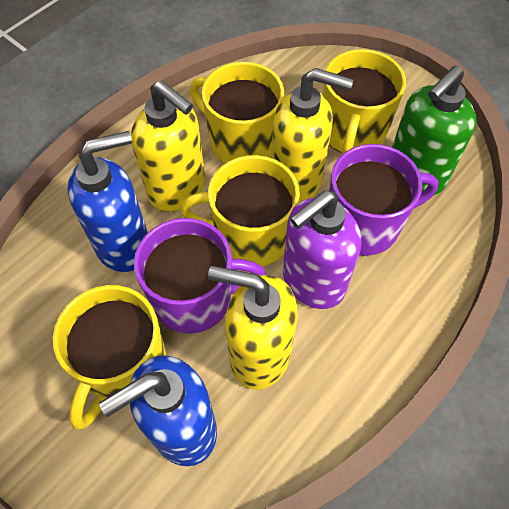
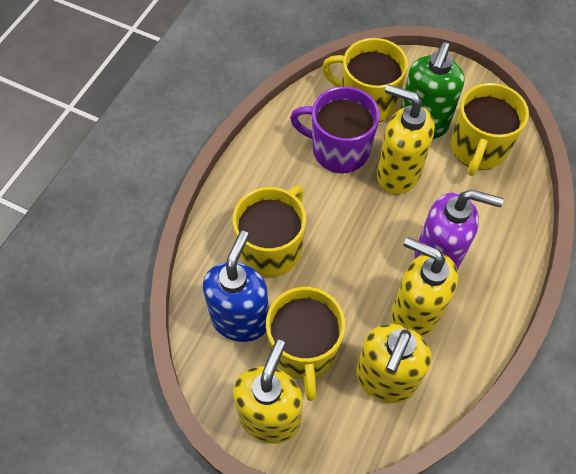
blue soap dispenser: [68,131,148,272] [99,355,217,466] = 2 -> [203,231,269,342] = 1
purple mug: [134,218,266,333] [329,144,439,256] = 2 -> [290,86,380,173] = 1
yellow soap dispenser: [131,81,205,212] [208,266,298,390] [272,68,353,203] = 3 -> [233,340,303,444] [356,324,431,403] [377,84,435,194] [391,237,458,337] = 4

